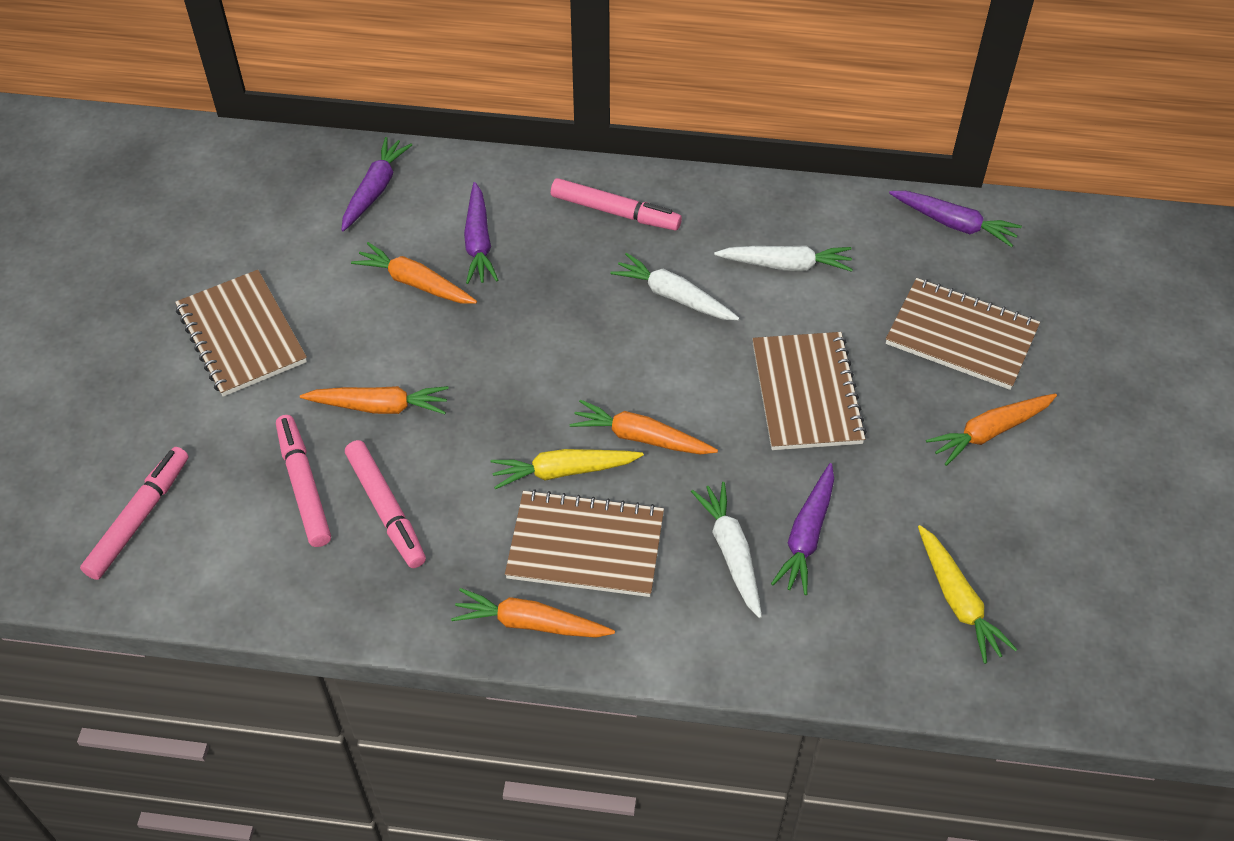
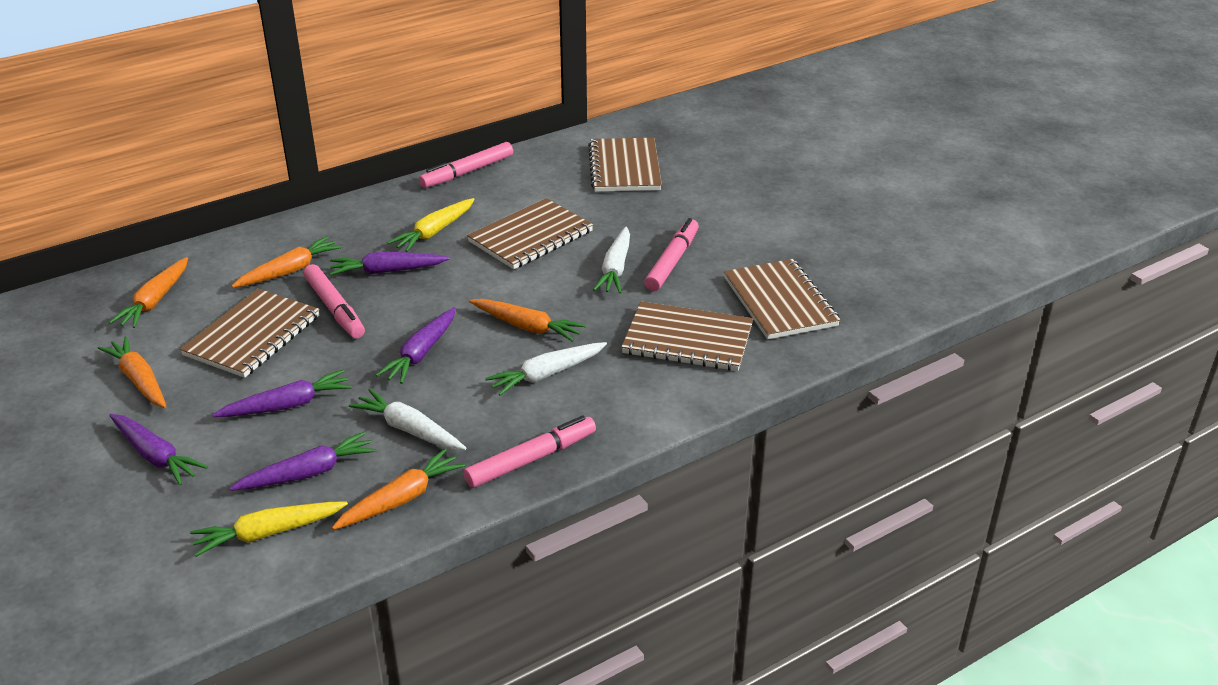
brown notebook: [175,270,307,397] [505,489,664,597] [752,332,867,450] [886,278,1040,390] = 4 -> [180,289,320,378] [467,198,593,269] [588,138,662,192] [621,301,753,371] [724,259,840,340] = 5
purple carrot: [341,137,412,231] [464,182,499,284] [771,463,834,595] [889,191,1022,247] = 4 -> [109,414,208,485] [212,370,352,417] [229,431,376,491] [330,252,450,276] [376,307,456,384] = 5

